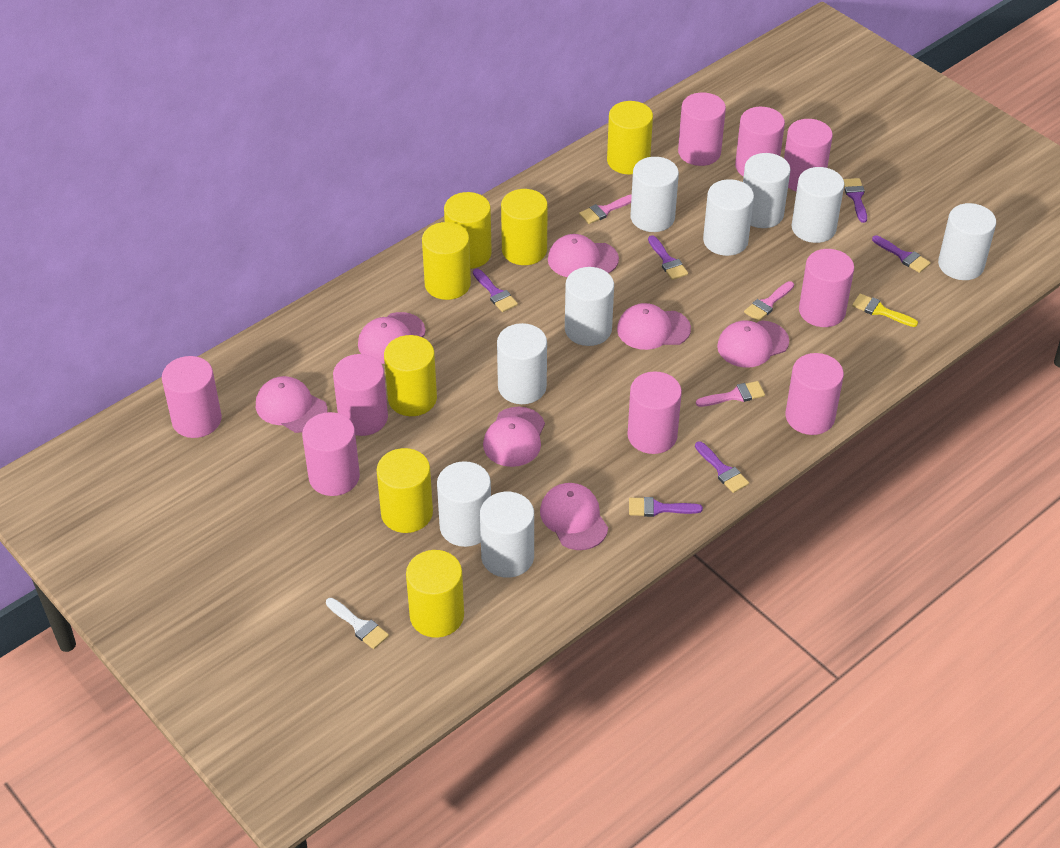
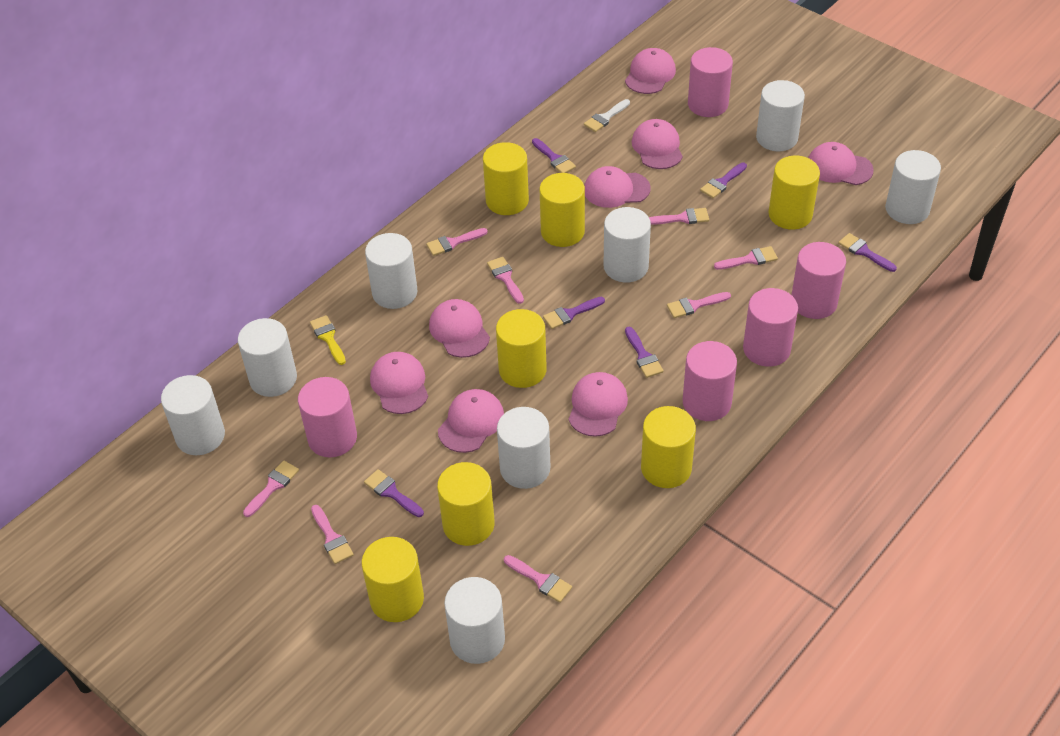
pink brush: [579,194,632,224] [696,381,765,407] [744,281,794,321] = 3 -> [243,460,299,517] [311,505,354,564] [426,228,488,256] [487,257,524,304] [504,555,572,603] [649,208,709,225] [667,292,731,318] [714,246,778,270] = 8
pink cap: [256,376,328,433] [358,312,425,364] [483,407,545,467] [540,483,608,550] [548,234,619,277] [617,303,691,350] [717,320,789,368] = 7 -> [370,352,428,414] [429,299,490,358] [438,389,504,453] [568,372,628,437] [584,166,650,208] [625,48,676,94] [632,119,683,169] [808,142,874,185] = 8
pink cylinder: [162,356,222,438] [302,412,360,496] [333,354,388,436] [627,371,682,454] [678,93,726,166] [735,107,785,177] [784,119,833,192] [785,353,844,435] [799,249,854,327] = 9 -> [298,377,357,457] [683,341,737,421] [688,47,733,117] [743,288,798,367] [792,242,846,319] = 5
white cylinder: [437,461,491,547] [480,492,534,578] [497,323,547,404] [565,267,614,346] [631,157,679,232] [703,179,754,256] [743,153,790,228] [791,167,844,243] [938,203,996,280] = 9 -> [161,375,225,455] [238,318,297,397] [365,233,417,309] [444,577,505,664] [497,407,550,489] [604,207,651,283] [756,80,805,151] [885,150,941,224] = 8

